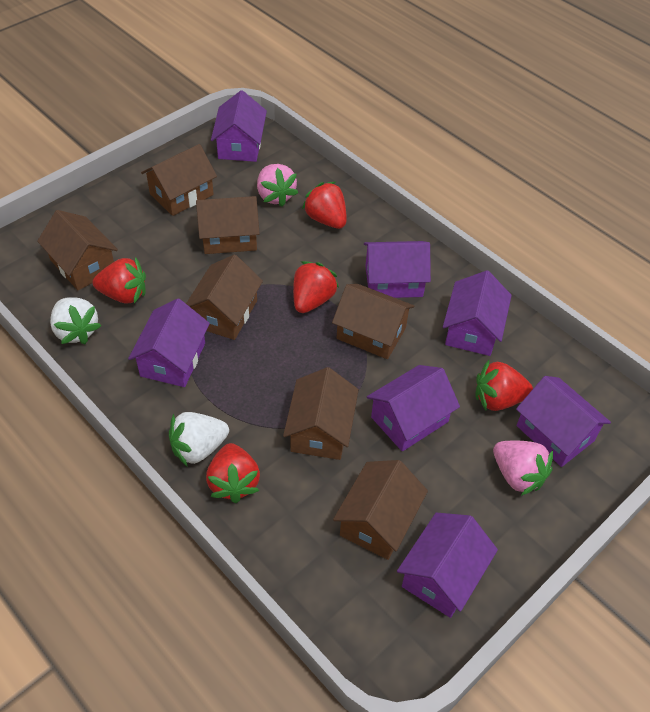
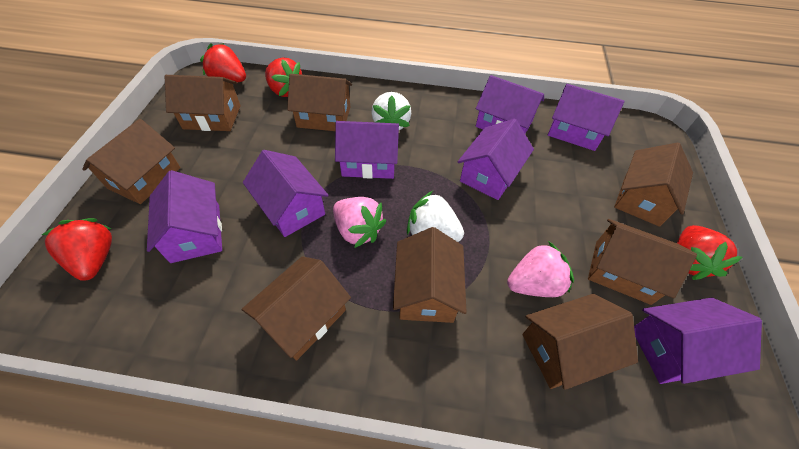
brown house: [37,210,118,290] [141,144,217,216] [186,254,263,340] [196,196,260,254] [283,367,359,460] [332,284,414,359] [333,460,428,560] = 7 -> [82,119,180,204] [165,75,241,131] [241,256,351,361] [287,74,352,131] [393,227,467,323] [522,294,638,390] [588,219,697,305] [614,142,693,227] = 8
red strawberry: [92,257,146,304] [206,443,260,503] [293,261,339,313] [302,182,347,229] [476,360,533,411] = 5 -> [42,218,112,281] [200,43,246,82] [265,57,302,97] [677,225,743,280] = 4

